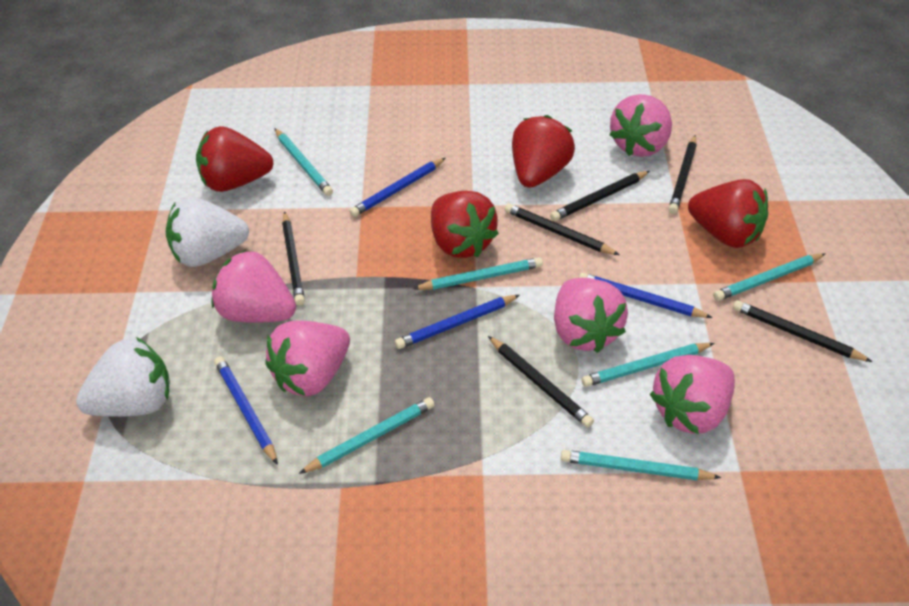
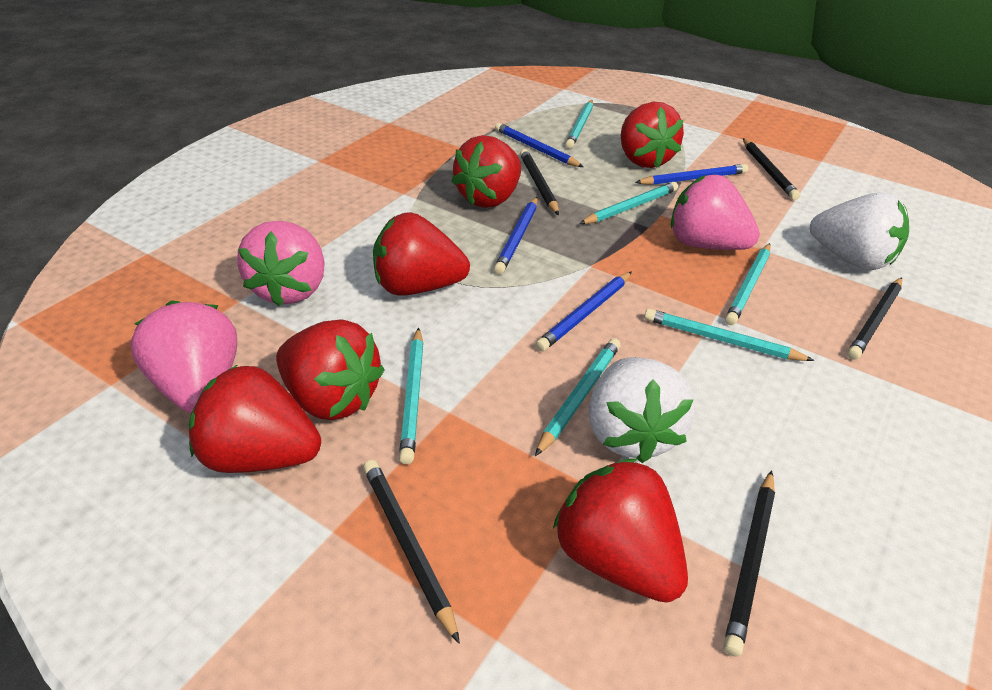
black pencil: [282,211,305,305] [488,336,594,427] [504,203,619,255] [550,171,650,221] [669,135,697,214] [733,300,872,362] = 6 -> [363,460,460,644] [520,149,559,215] [724,470,775,657] [743,138,800,200] [847,277,902,360] = 5
pink strawberry: [212,250,296,323] [265,321,350,396] [554,278,628,353] [610,94,672,157] [650,355,735,434] = 5 -> [130,300,237,413] [237,221,325,307] [671,175,760,250] = 3
red strawberry: [196,126,274,192] [431,191,499,258] [512,115,575,188] [688,179,768,248] = 4 -> [189,364,321,473] [276,319,385,420] [373,212,470,296] [451,135,521,208] [553,458,688,603] [621,102,684,168] = 6

